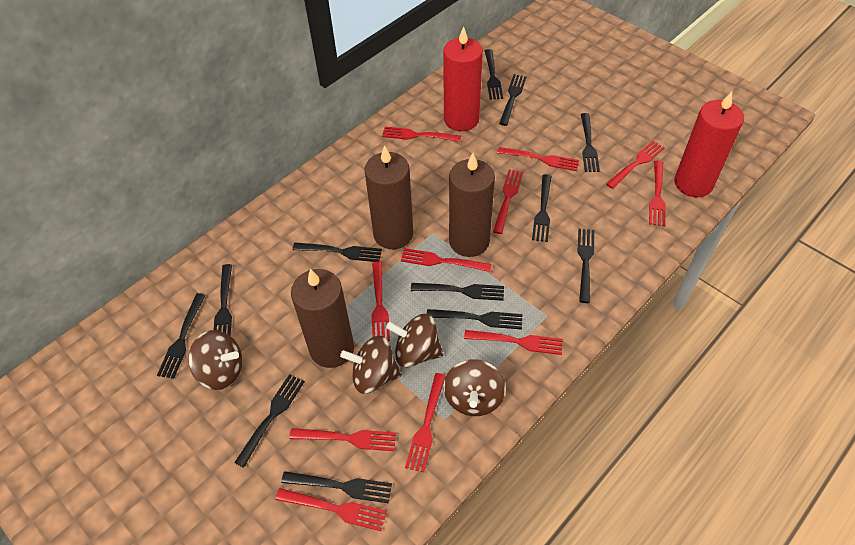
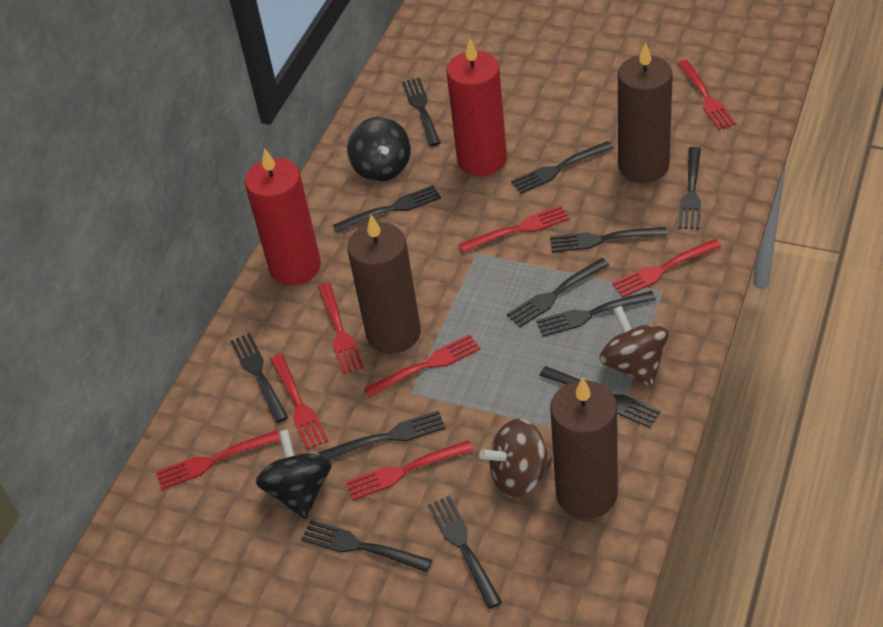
black spinning top: none = 0 -> [256,429,332,519] [347,117,411,182] = 2
brown spinning top: [188,330,242,390] [340,335,402,394] [386,314,443,367] [444,359,506,416] = 4 -> [479,418,553,498] [599,306,669,387] = 2
red fork: [275,488,387,531] [289,428,396,451] [371,261,390,341] [382,127,461,142] [401,248,492,272] [405,373,446,473] [464,330,563,355] [493,170,523,234] [497,147,579,171] [606,141,665,189] [649,160,666,226] = 11 -> [156,430,280,490] [270,354,328,450] [318,283,364,374] [346,440,473,500] [364,334,480,398] [459,205,569,253] [612,239,722,297] [677,60,736,130] = 8

